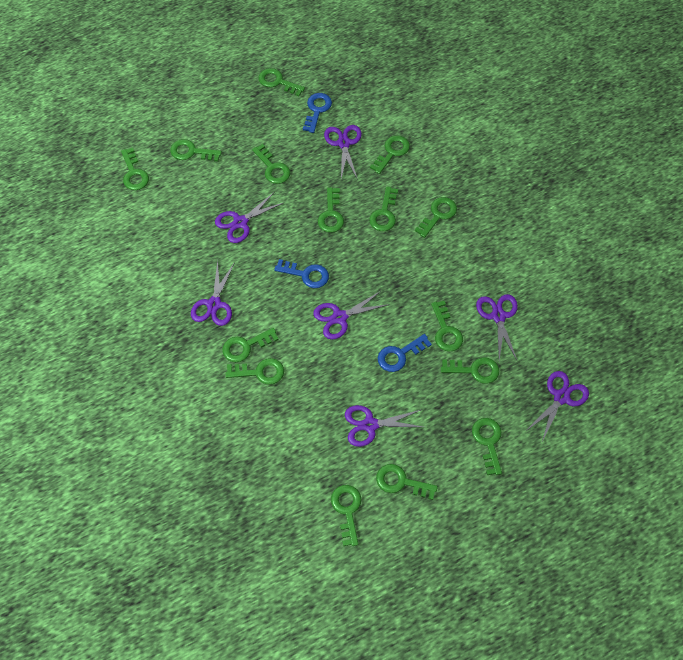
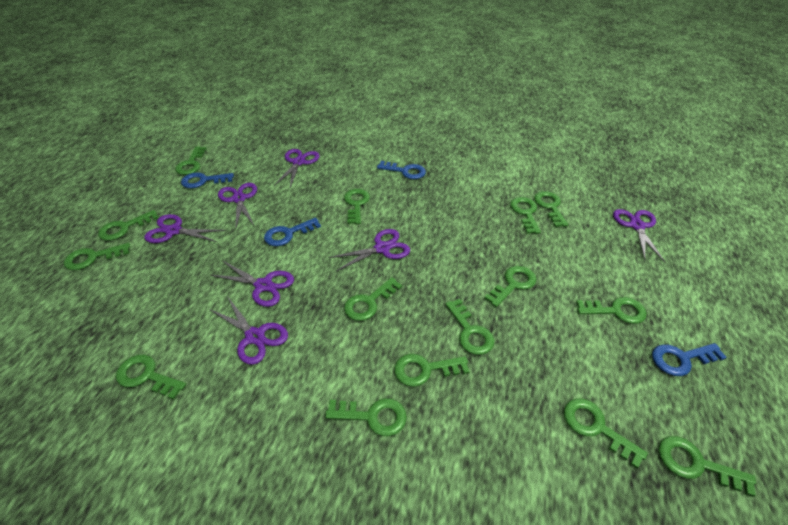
blue key: [274,259,329,288] [303,93,332,133] [378,334,432,372] = 3 -> [181,172,234,188] [264,218,321,246] [377,161,426,179] [652,343,727,376] = 4

